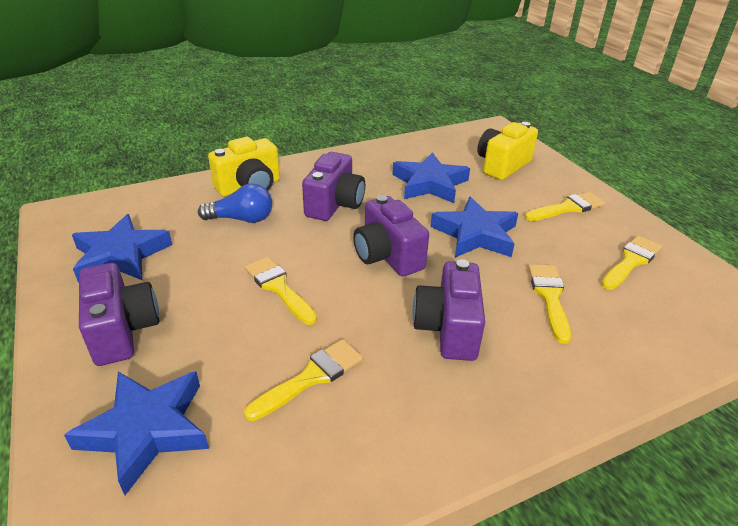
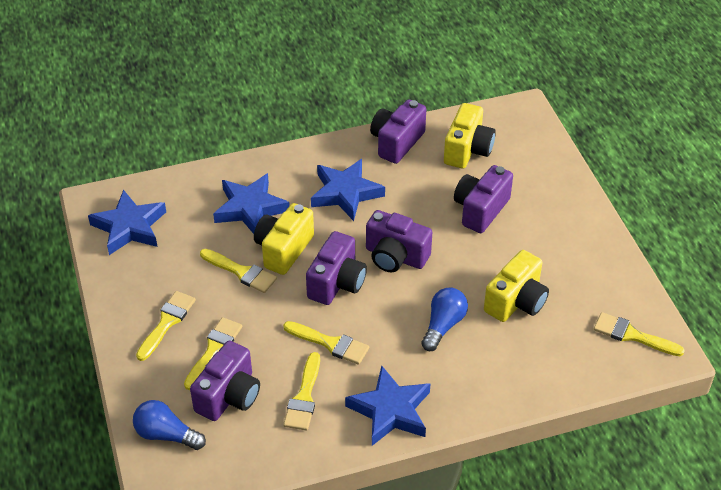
blue light bulb: [198,184,272,223] = 1 -> [133,400,206,450] [421,288,468,351] = 2
purple camera: [79,263,159,366] [302,152,365,221] [353,195,429,276] [412,259,485,361] = 4 -> [190,341,260,421] [306,231,367,305] [366,210,432,272] [370,99,426,164] [454,165,513,233] = 5
yellow brush: [244,339,363,421] [245,256,317,325] [525,192,605,221] [528,264,571,344] [601,236,662,290] = 5 -> [136,291,196,361] [184,317,242,390] [200,249,277,293] [283,321,369,365] [283,352,320,430] [594,312,685,356] = 6
yellow camera: [208,137,280,197] [477,122,538,180] = 2 -> [254,203,314,275] [444,103,496,169] [484,250,549,322] = 3

